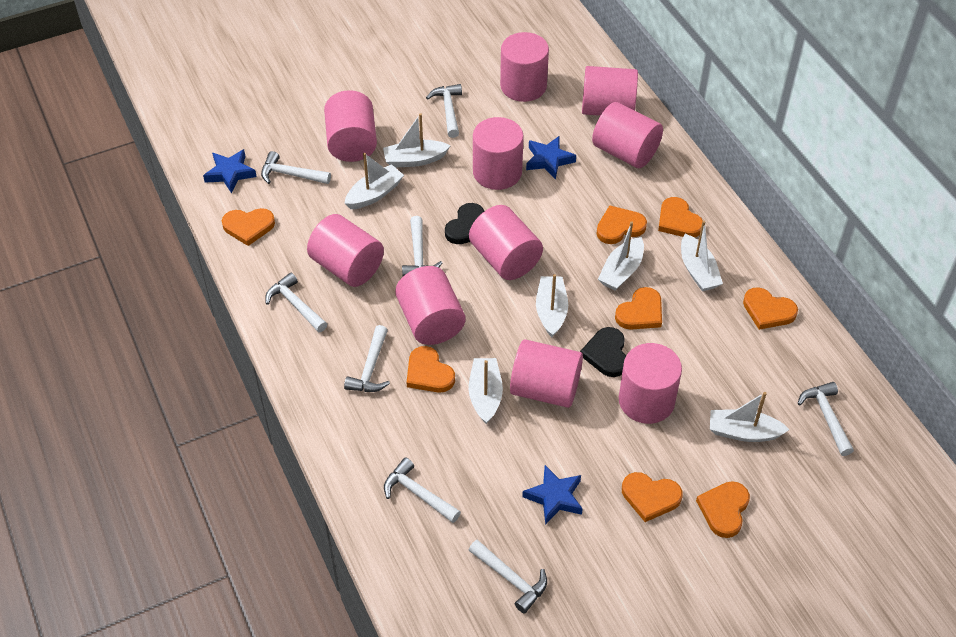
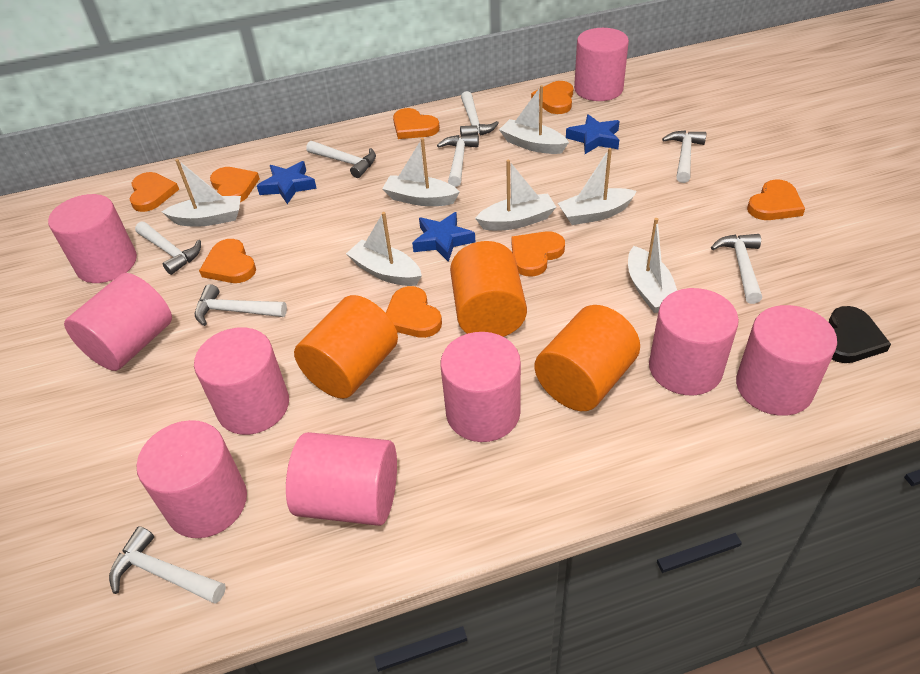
black heart: [445,203,484,244] [580,327,626,377] = 2 -> [829,306,891,363] = 1
orange cylinder: none = 0 -> [294,295,398,399] [450,241,527,337] [535,305,640,411] = 3
pink cylinder: [307,214,384,287] [324,90,377,162] [395,266,465,345] [469,205,543,280] [473,117,524,190] [500,32,549,102] [510,339,583,408] [582,66,638,116] [592,102,663,168] [619,343,682,424] = 10 -> [48,194,137,283] [64,273,172,371] [137,420,247,538] [194,327,289,435] [286,432,397,526] [441,332,521,442] [574,28,629,101] [649,288,739,396] [736,305,837,416] = 9

